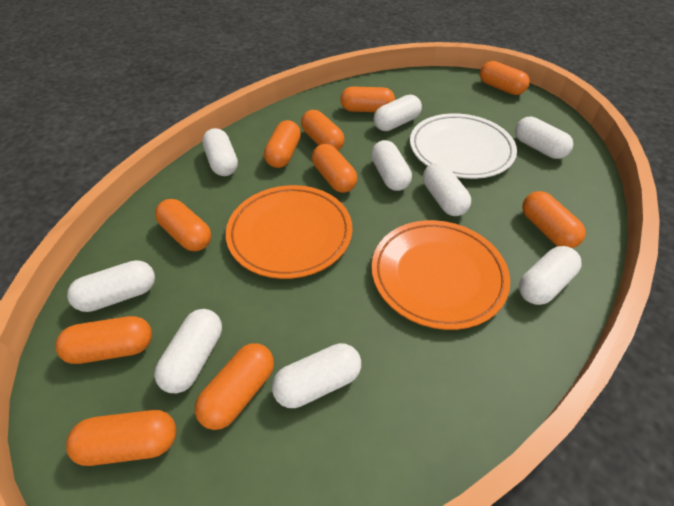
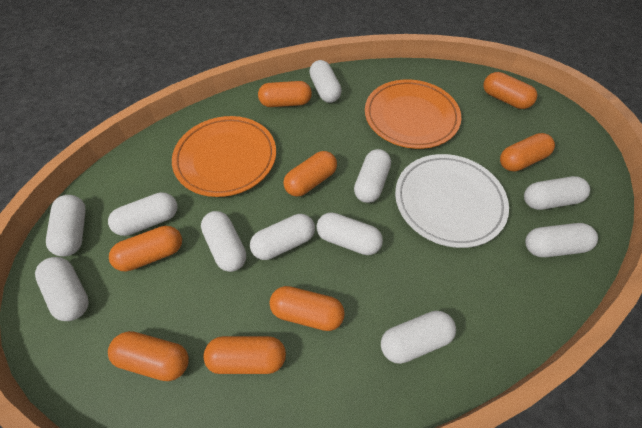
orange capsule: [55,316,152,364] [66,410,176,466] [155,199,211,251] [195,343,274,430] [264,120,301,168] [301,110,345,151] [312,144,357,193] [340,87,395,112] [480,61,530,95] [522,191,586,248] = 10 -> [108,331,189,381] [109,226,182,271] [203,336,286,374] [258,81,312,107] [269,286,345,331] [283,151,337,197] [483,72,537,109] [500,133,555,171] = 8
white capsule: [67,260,155,312] [154,309,222,393] [202,128,238,176] [272,343,361,408] [371,140,412,191] [374,95,422,131] [423,162,471,216] [515,117,573,159] [519,246,581,305] = 9 -> [35,257,89,321] [46,195,86,256] [108,192,178,236] [201,211,246,272] [250,214,315,260] [309,60,342,103] [317,212,383,255] [354,149,391,203] [381,311,456,364] [524,176,590,210] [525,223,598,257] = 11

